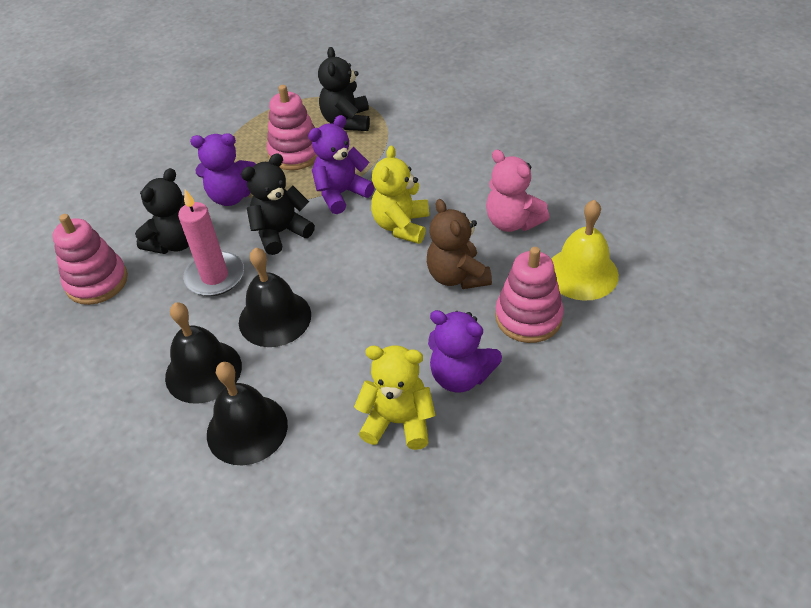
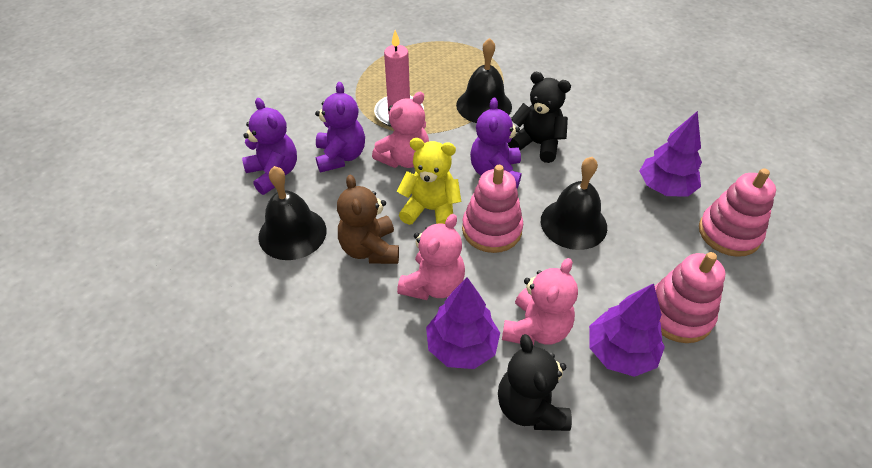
black teddy bear: [135,168,189,254] [241,153,315,255] [318,47,370,131] = 3 -> [498,334,572,431] [508,72,571,163] = 2
pink teddy bear: [486,150,550,232] = 1 -> [372,92,429,168] [397,214,465,300] [502,258,578,345] = 3
purple tree: none = 0 -> [426,277,500,369] [589,283,665,377] [639,111,702,197] = 3
yellow bell: [552,200,619,301] = 1 -> none = 0
yellow teddy bear: [354,345,436,450] [371,146,429,244] = 2 -> [397,138,461,225] = 1

